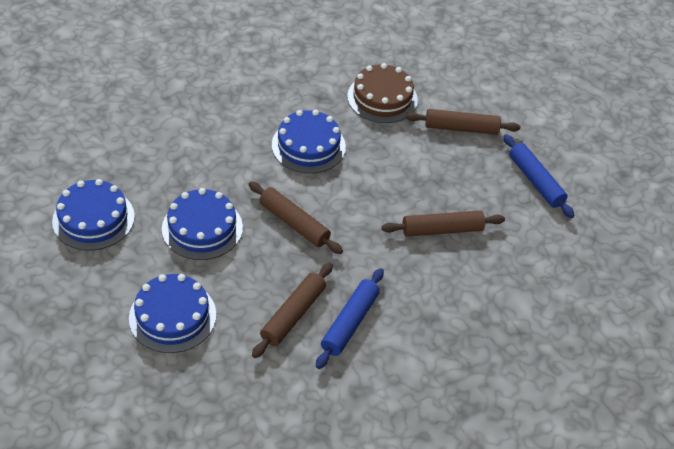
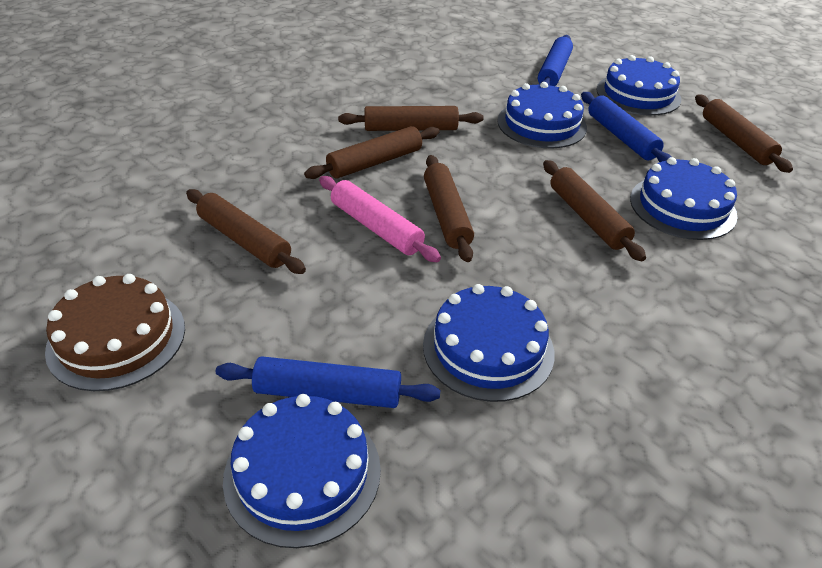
blue cake: [52,179,135,251] [129,274,216,353] [162,188,243,260] [272,110,346,173] = 4 -> [223,394,381,548] [423,284,555,402] [497,82,587,148] [596,55,681,116] [630,157,738,240] = 5
blue rolling pin: [316,268,384,369] [504,134,575,218] = 2 -> [216,356,441,408] [538,35,573,86] [581,92,672,162] = 3
brown rolling pin: [249,182,343,254] [252,263,333,358] [382,210,505,237] [406,109,520,135] = 4 -> [186,189,306,274] [304,126,440,179] [338,106,484,131] [424,155,474,262] [543,160,646,262] [695,95,793,173] = 6
pink rolling pin: none = 0 -> [319,176,441,262] = 1

